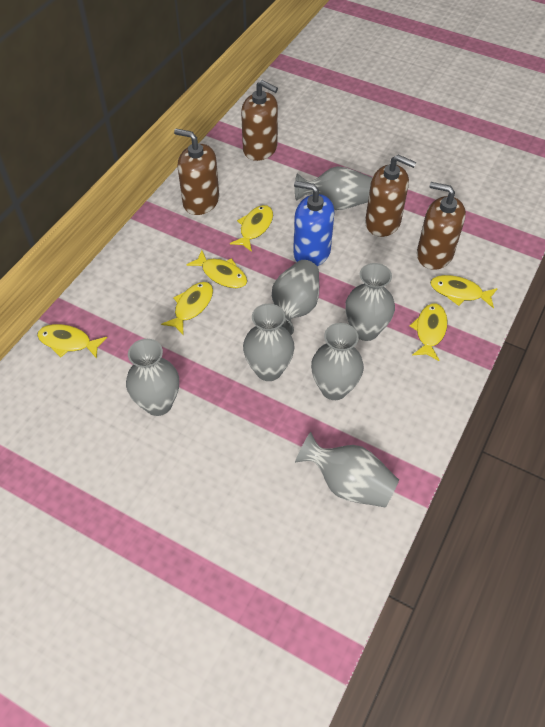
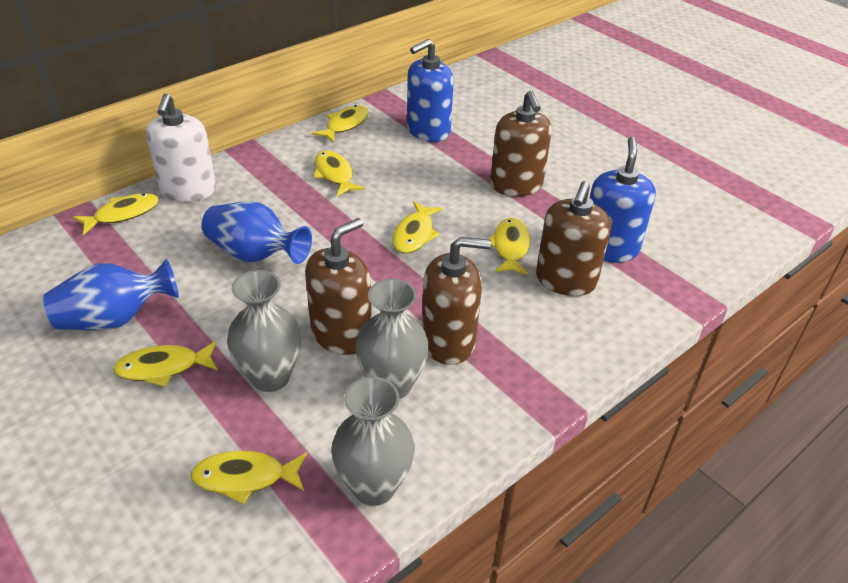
blue soap dispenser: [293,181,335,266] = 1 -> [407,39,454,142] [590,137,656,263] = 2
blue vase: none = 0 -> [43,259,179,330] [202,201,312,264] = 2
grey vase: [126,339,179,416] [243,304,294,381] [272,260,319,335] [295,166,372,210] [295,432,399,507] [311,323,364,400] [345,263,395,341] = 7 -> [227,270,301,392] [331,377,415,506] [355,279,429,399] = 3
white soap dispenser: none = 0 -> [146,93,216,202] = 1
yellow fish: [37,324,107,359] [161,282,213,334] [187,250,247,288] [230,205,273,252] [410,304,447,361] [430,275,498,308] = 6 -> [73,193,159,235] [113,341,218,387] [191,451,307,505] [312,105,368,143] [314,150,365,196] [392,201,443,253] [488,218,530,275] = 7

